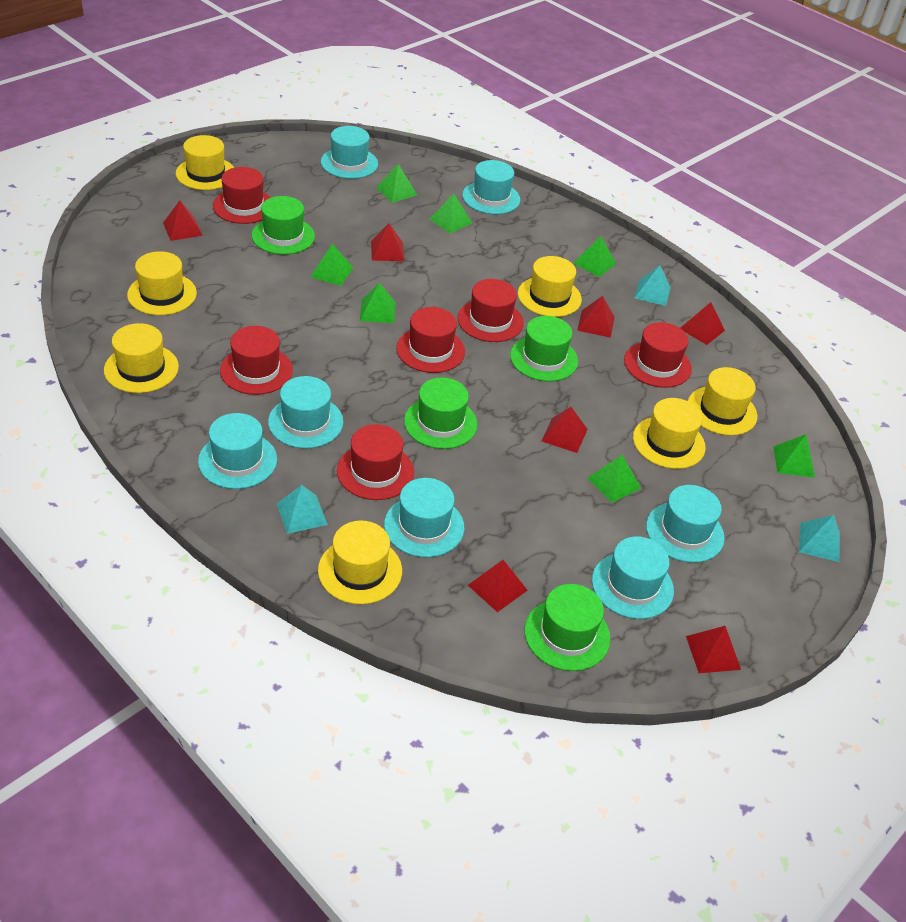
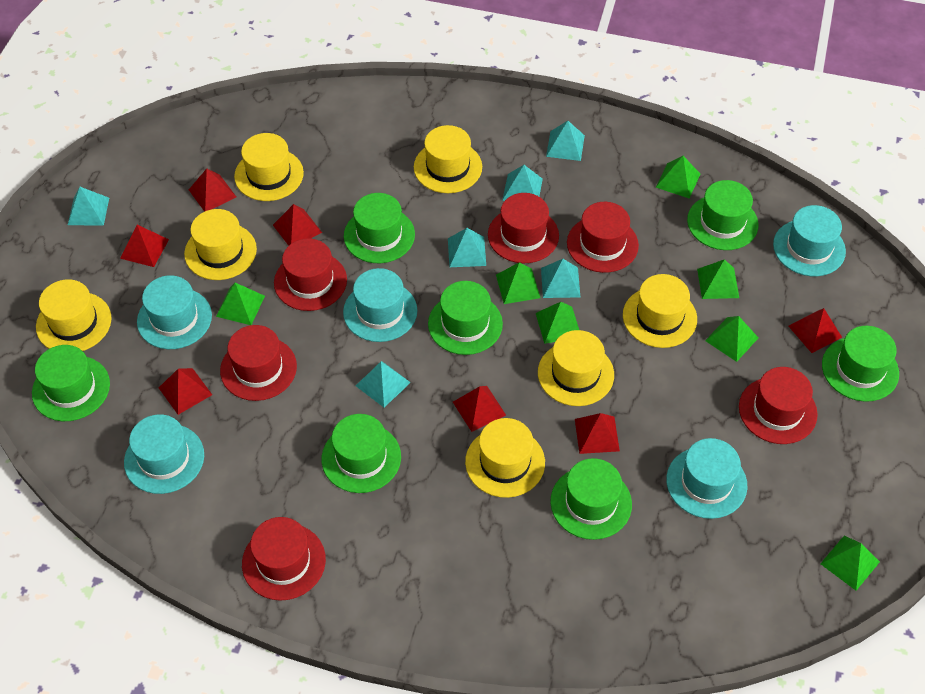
green hat: [252,196,315,255] [404,378,478,449] [510,316,578,382] [525,584,610,671] = 4 -> [32,345,110,421] [322,414,401,493] [344,193,415,263] [428,281,503,355] [550,458,632,540] [687,180,759,250] [822,326,899,402] = 7
turquoise hat: [198,413,277,489] [268,376,344,449] [321,126,378,179] [384,478,464,558] [462,160,520,214] [592,536,674,619] [646,485,725,563] = 7 -> [124,414,204,494] [137,275,212,349] [343,268,417,342] [666,438,747,519] [773,205,846,276] = 5
turquoise pyramid: [277,485,328,534] [634,265,671,306] [799,515,840,562] = 3 -> [68,187,109,226] [356,361,411,407] [448,228,486,267] [502,165,543,201] [541,259,580,298] [546,121,585,161] = 6

